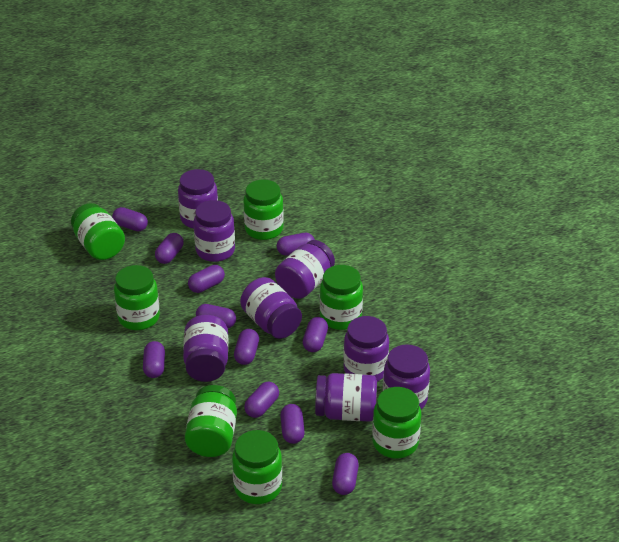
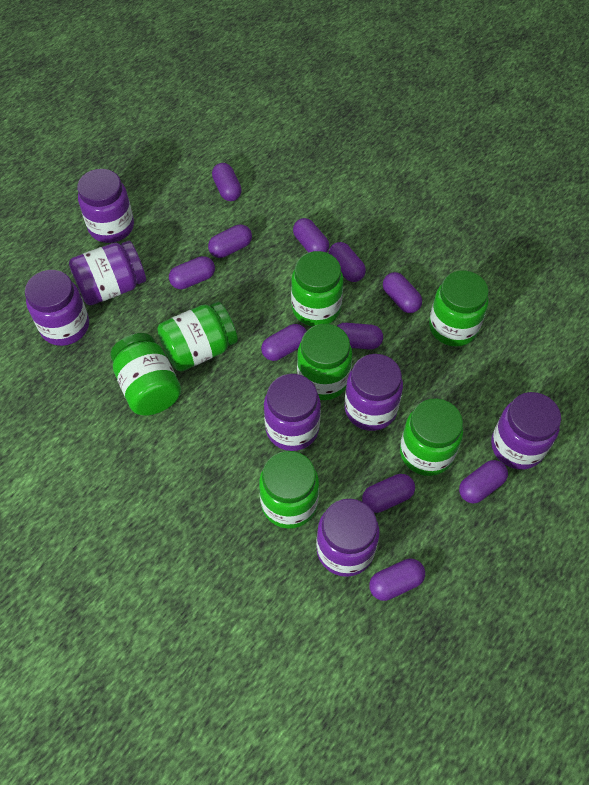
purple jar: [178,169,218,229] [183,315,228,382] [194,200,235,262] [240,277,302,339] [275,240,335,299] [315,373,377,422] [343,316,389,382] [383,344,430,409] = 8 -> [25,270,89,346] [69,241,146,305] [77,169,134,243] [264,374,321,451] [316,499,379,577] [345,354,403,431] [491,392,561,470] = 7

